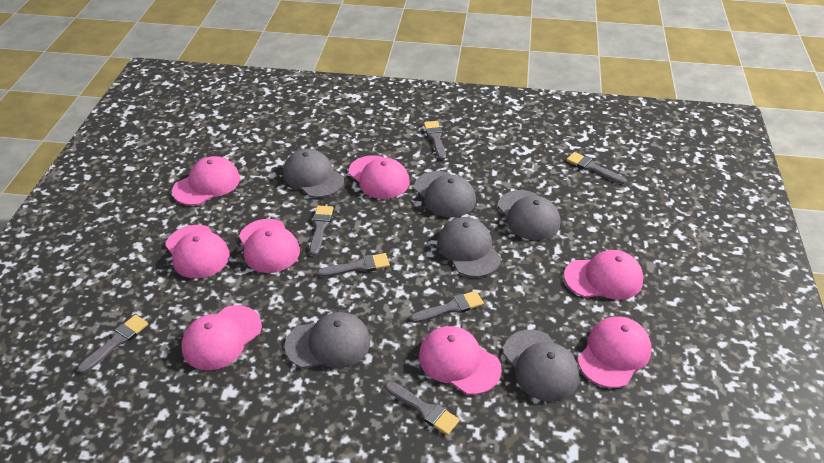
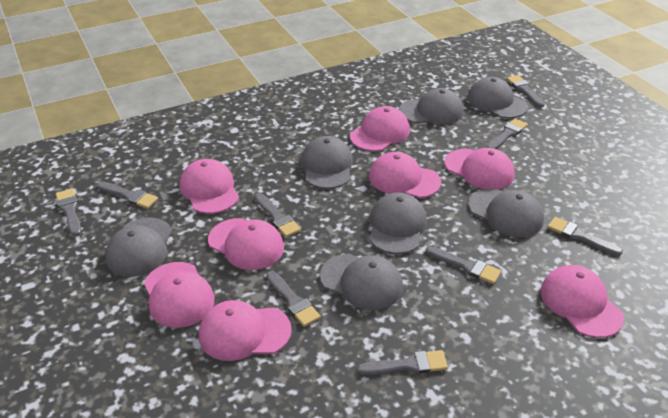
grey brush: [78,315,148,374] [310,206,333,256] [317,253,390,277] [386,381,460,435] [410,291,484,323] [424,121,446,160] [566,152,626,184] = 7 -> [56,189,81,236] [97,181,158,209] [255,193,301,237] [266,271,321,327] [358,350,448,375] [426,246,501,284] [487,118,528,149] [507,75,545,107] [547,217,623,256] = 9
grey cap: [283,149,344,198] [285,312,370,368] [414,171,476,217] [437,217,501,277] [498,190,560,240] [503,330,580,401] = 6 -> [105,218,172,277] [301,136,353,189] [320,254,403,310] [369,192,427,254] [399,88,464,124] [467,77,528,118] [468,189,544,237] = 7

